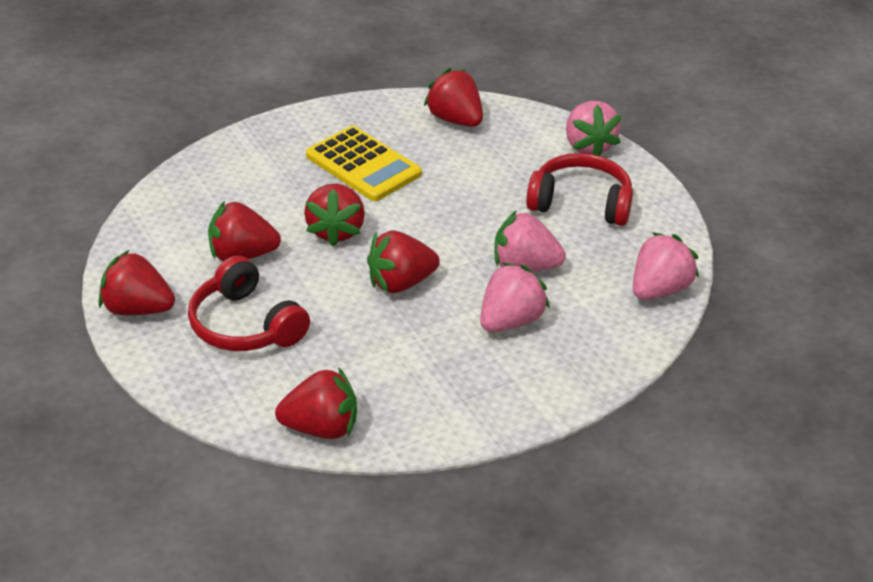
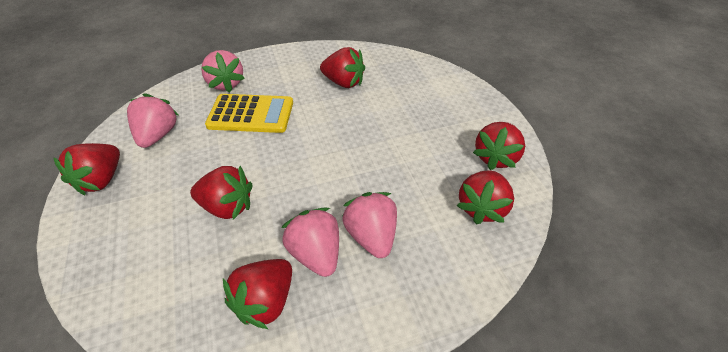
red headphones: [188,255,310,351] [526,153,633,226] = 2 -> none = 0

